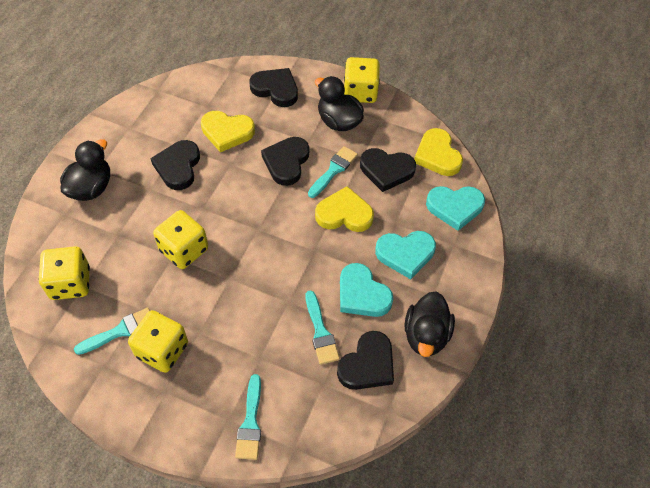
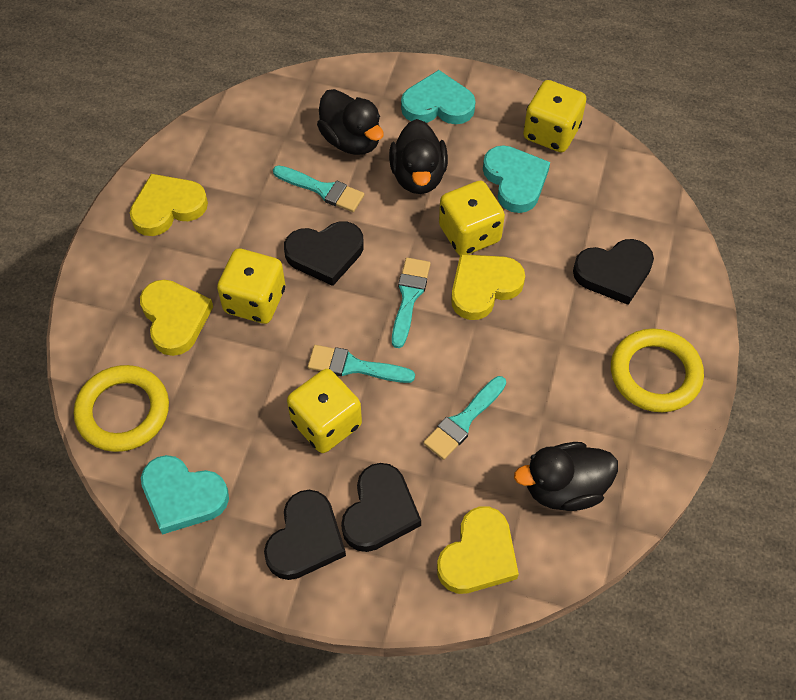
black heart: [150,140,200,190] [249,68,298,107] [261,137,309,186] [337,331,394,390] [360,148,416,192] = 5 -> [264,490,346,580] [284,222,364,286] [341,463,421,552] [573,239,654,305] = 4
yellow heart: [201,111,255,152] [315,186,374,232] [414,128,463,176] = 3 -> [130,174,208,236] [140,280,213,356] [437,506,519,594] [451,254,525,320] = 4
yellow ring: none = 0 -> [74,365,169,452] [611,328,704,412] = 2

